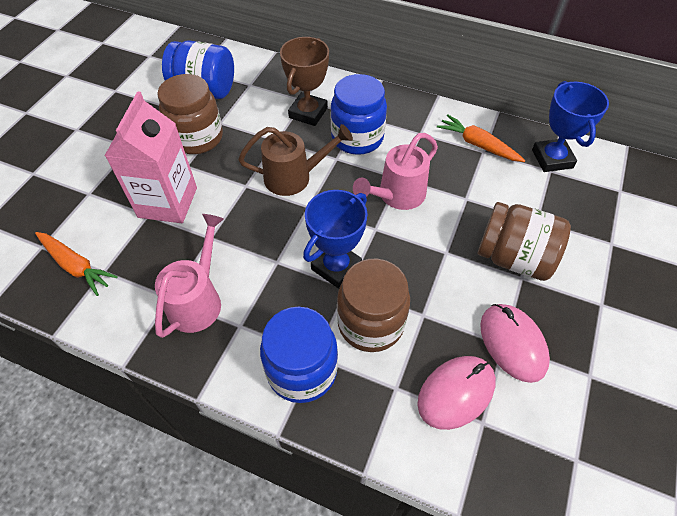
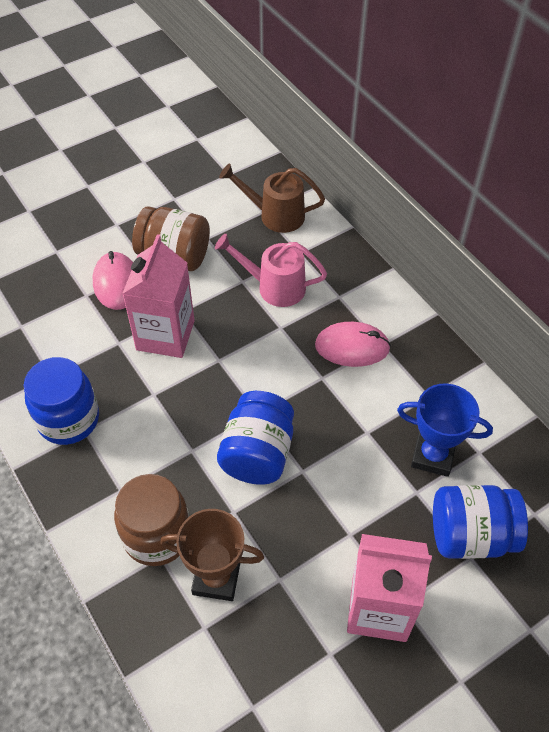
blue trophy: [303,190,367,289] [532,81,609,172] = 2 -> [397,383,493,477] = 1
brown jar: [157,74,223,154] [337,259,410,352] [478,202,571,281] = 3 -> [114,474,189,566] [132,206,210,271] = 2
orange carrot: [35,232,118,296] [437,114,525,162] = 2 -> none = 0
pink carton: [104,91,197,223] = 1 -> [122,234,195,358] [347,534,432,642] = 2
pink watering can: [155,214,224,338] [353,133,438,210] = 2 -> [215,234,327,307] = 1

